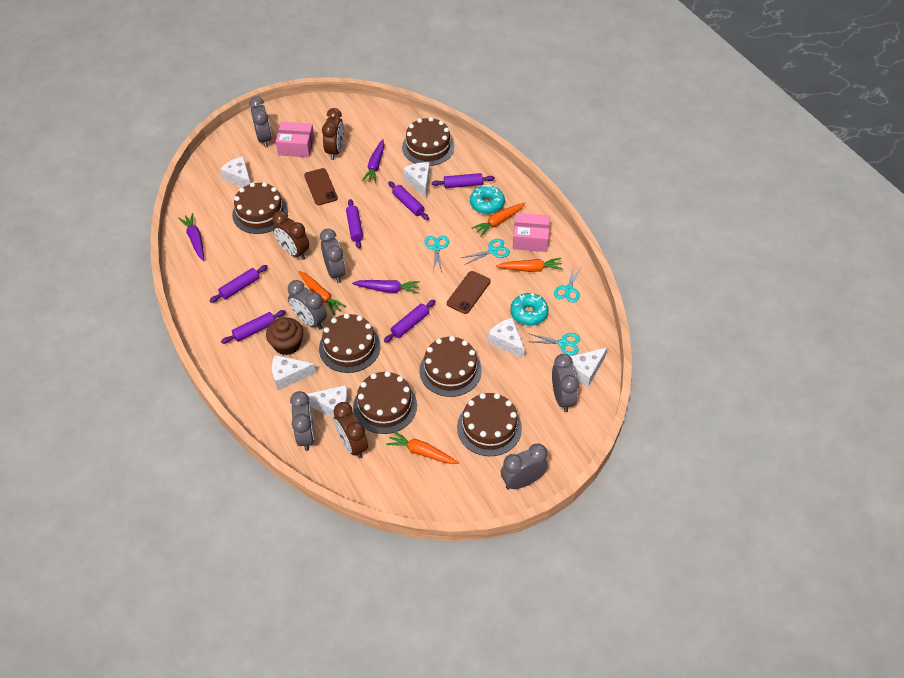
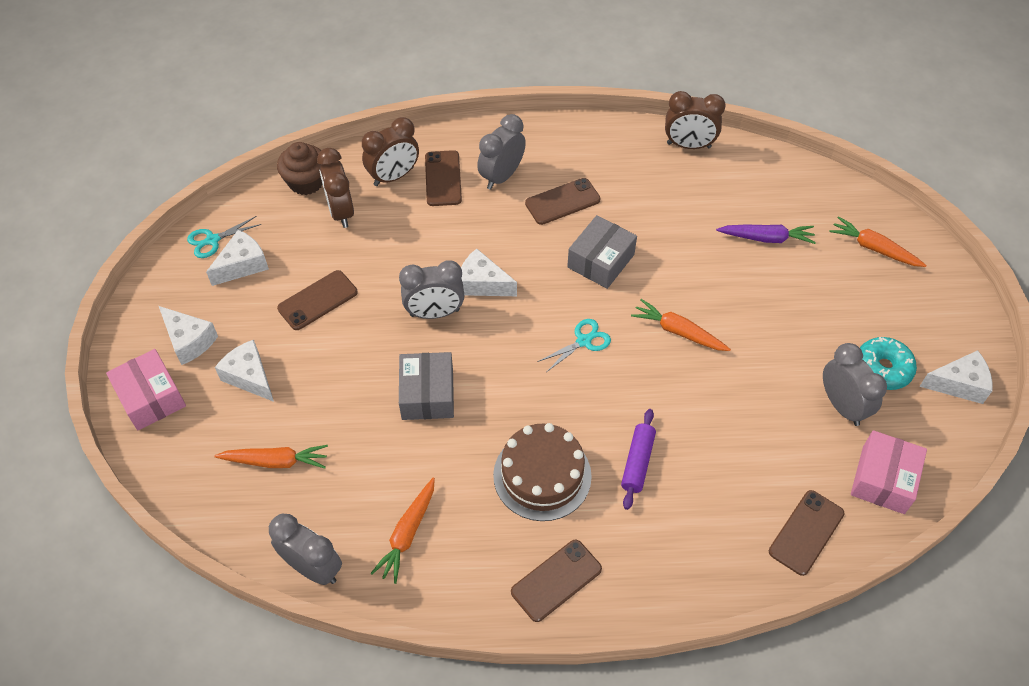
brown cake: [232,182,288,234] [319,313,380,373] [353,371,417,434] [402,117,455,166] [419,336,482,397] [457,393,522,456] = 6 -> [493,423,592,521] = 1
brown phone: [304,168,338,205] [447,271,491,314] = 2 -> [277,270,358,330] [425,150,462,206] [511,540,602,622] [525,178,601,225] [769,490,844,576] = 5
grey box: none = 0 -> [399,352,454,420] [567,215,637,289] = 2
grey clock: [249,96,272,148] [288,280,327,330] [290,391,315,451] [320,229,346,283] [501,444,548,489] [552,354,579,412] = 6 -> [269,513,342,585] [399,260,464,319] [477,114,526,190] [823,343,887,426] = 4
purple carrot: [178,213,204,261] [352,280,420,294] [362,139,385,183] = 3 -> [716,225,816,244] = 1
purple rolling pin: [209,265,268,303] [221,310,286,344] [346,199,363,249] [384,300,436,343] [388,181,429,220] [432,173,495,188] = 6 -> [621,409,656,510] = 1
turquoise donut: [470,185,505,214] [510,293,549,326] = 2 -> [860,337,917,390] = 1
turquoise scissors: [424,236,449,272] [461,239,510,264] [529,333,580,355] [554,264,583,303] = 4 -> [187,216,261,258] [537,319,611,372] = 2
white cheese: [220,156,250,187] [272,355,316,390] [307,385,348,418] [403,162,430,198] [488,318,525,359] [570,348,607,387] = 6 -> [159,306,218,365] [206,230,269,286] [215,340,274,402] [461,248,517,296] [919,350,993,404] = 5

